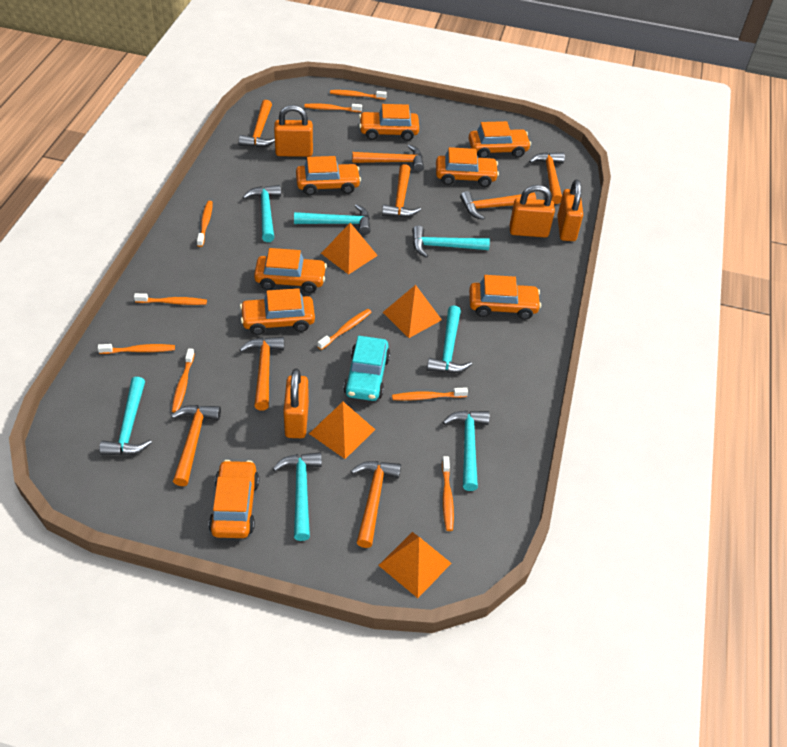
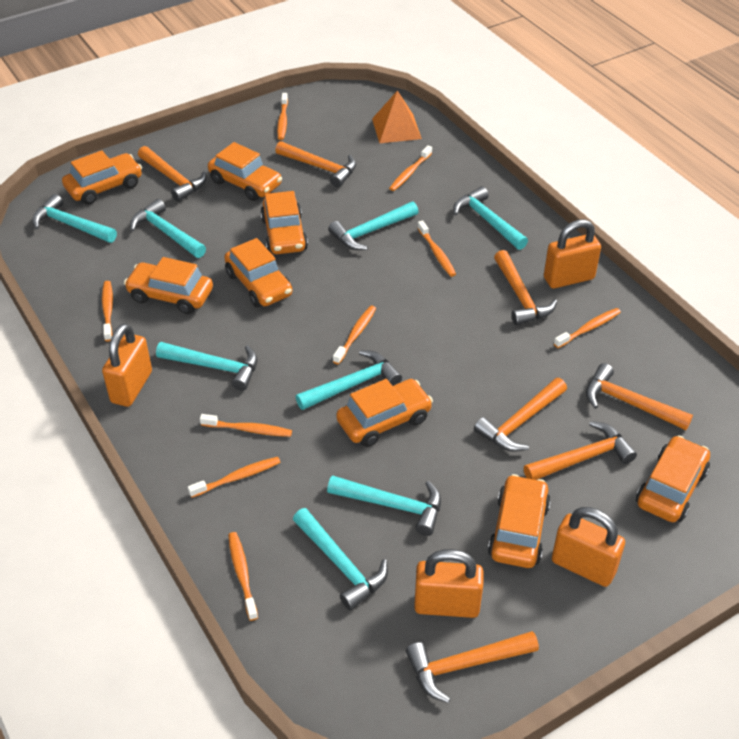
orange hammer: [171,405,221,486] [239,100,275,147] [239,337,284,410] [351,461,401,548] [352,144,424,172] [382,164,421,218] [460,191,536,220] [529,152,565,204] = 8 -> [138,146,206,202] [275,141,356,187] [406,631,539,703] [474,378,567,452] [494,250,557,326] [524,421,637,480] [586,363,693,430] = 7
orange pyramid: [309,402,375,459] [321,223,378,275] [378,532,452,598] [383,285,442,338] = 4 -> [372,90,422,143] = 1
turquoise car: [343,336,390,401] = 1 -> none = 0
turquoise hammer: [99,377,152,455] [243,185,281,242] [273,452,322,541] [294,204,371,235] [412,225,490,258] [427,305,472,373] [443,411,490,491] = 7 -> [32,194,117,243] [130,199,206,258] [156,342,258,391] [293,508,388,610] [296,350,402,410] [327,475,441,536] [328,201,419,250] [453,186,528,250] = 8

